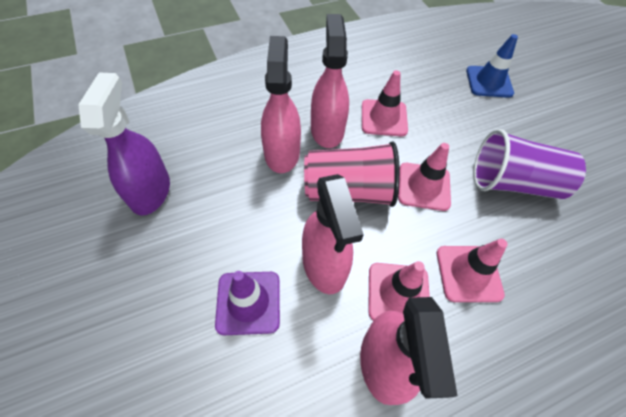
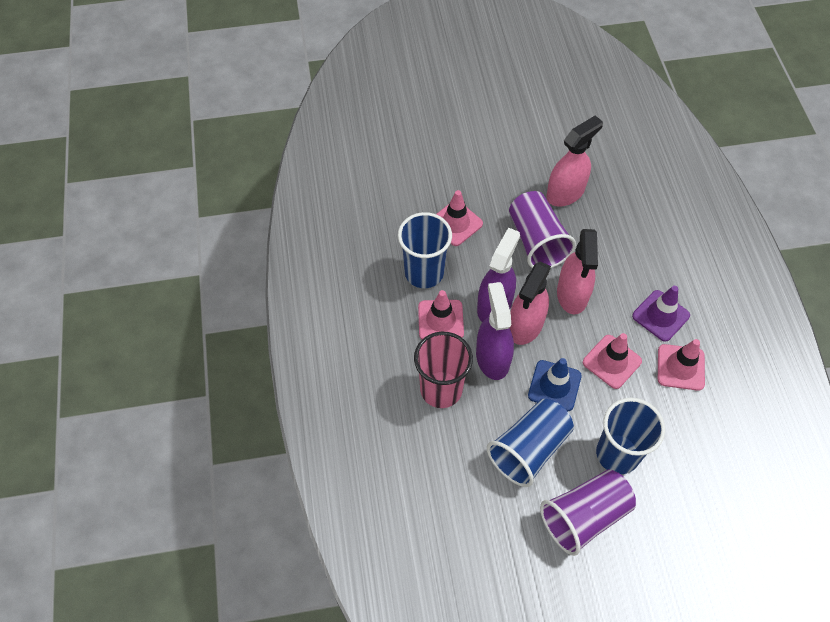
blue cup: none = 0 -> [398,212,452,288] [487,399,574,487] [596,398,665,474] = 3
pink spray bottle: [261,36,301,173] [302,174,364,294] [311,14,349,148] [360,297,458,405] = 4 -> [509,262,551,345] [546,116,603,207] [557,229,598,314] = 3
purple cup: [473,129,586,199] = 1 -> [509,191,576,268] [540,469,636,556] = 2
purple spray bottle: [78,73,170,215] = 1 -> [476,282,514,380] [477,227,520,322] = 2

